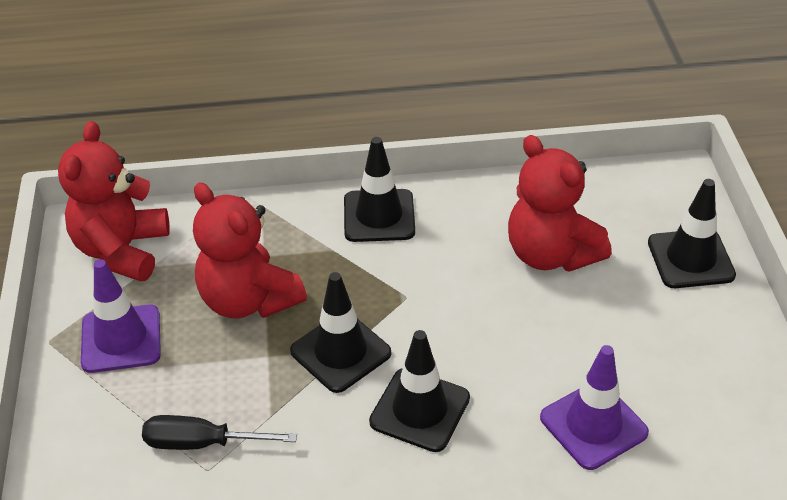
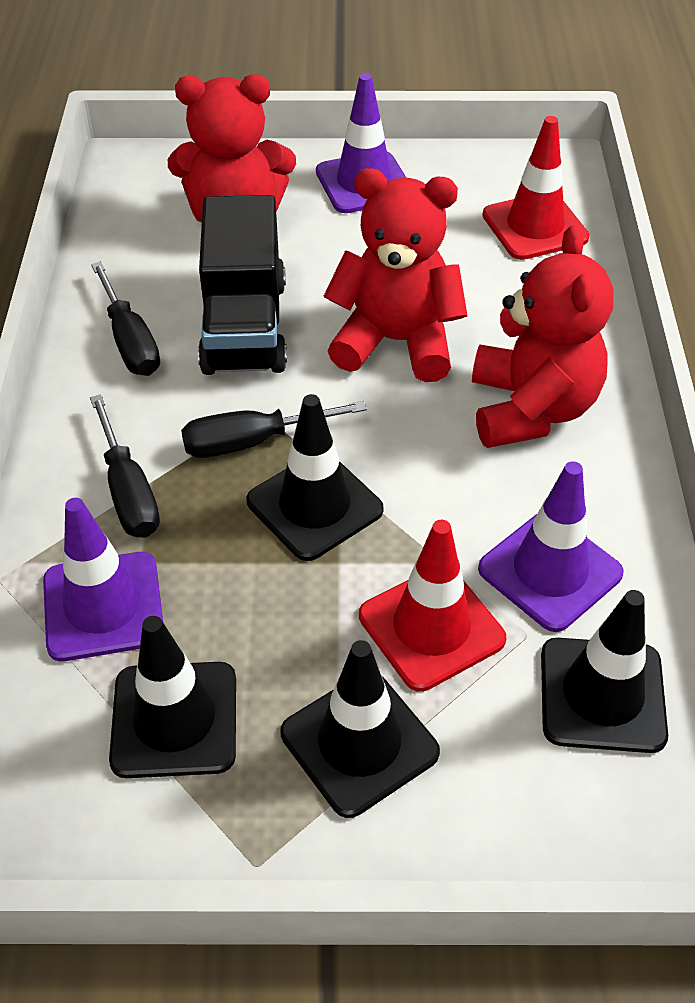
black screwdriver: [142,415,297,450] = 1 -> [90,394,160,538] [91,261,160,376] [181,401,367,458] = 3
black truck: none = 0 -> [198,195,287,375] = 1
purple traffic cone: [81,259,161,373] [540,345,649,470] = 2 -> [43,498,163,661] [316,73,406,213] [478,461,624,632] = 3
red traffic cone: none = 0 -> [359,520,506,692] [482,116,590,260] = 2

